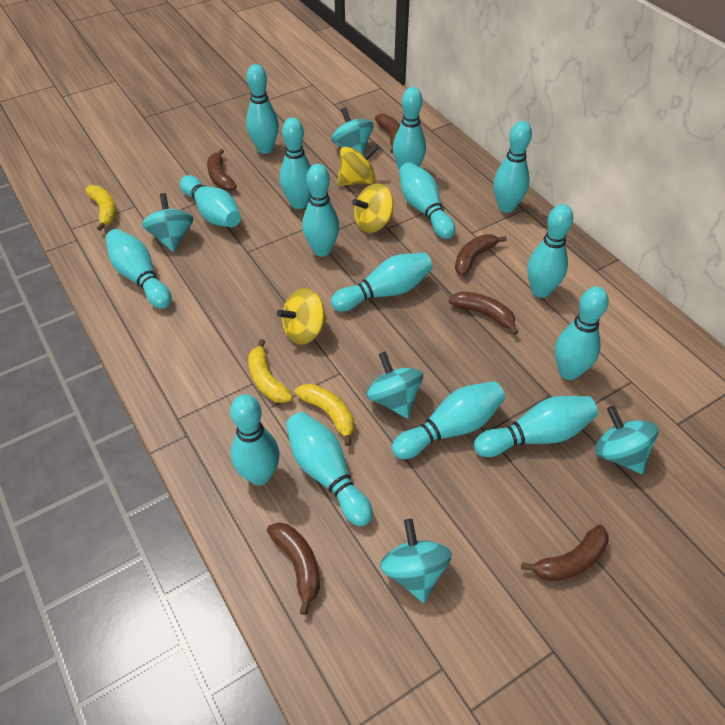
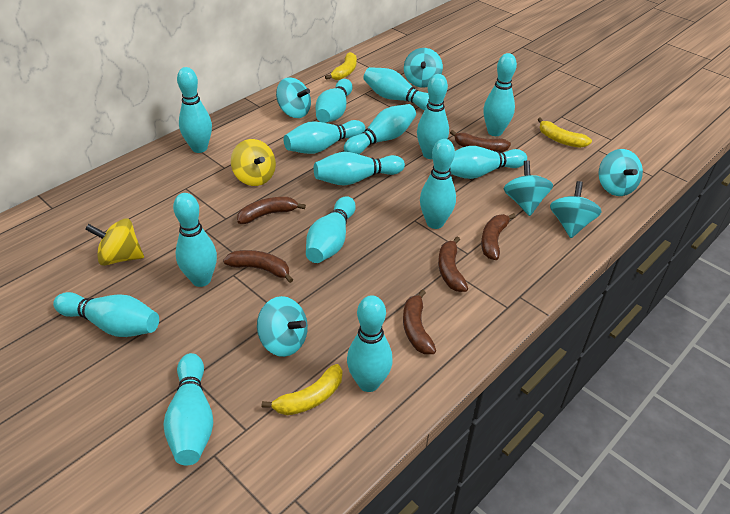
turquoise spinning top: [142,193,193,252] [332,107,373,155] [366,351,423,419] [380,519,452,603] [595,406,658,474] = 5 -> [257,296,308,357] [276,77,311,118] [404,48,443,88] [504,160,553,216] [550,181,602,238] [599,149,643,196] = 6
yellow spinning top: [277,288,327,345] [338,145,379,186] [352,183,393,233] = 3 -> [85,218,144,266] [231,139,276,186] = 2

